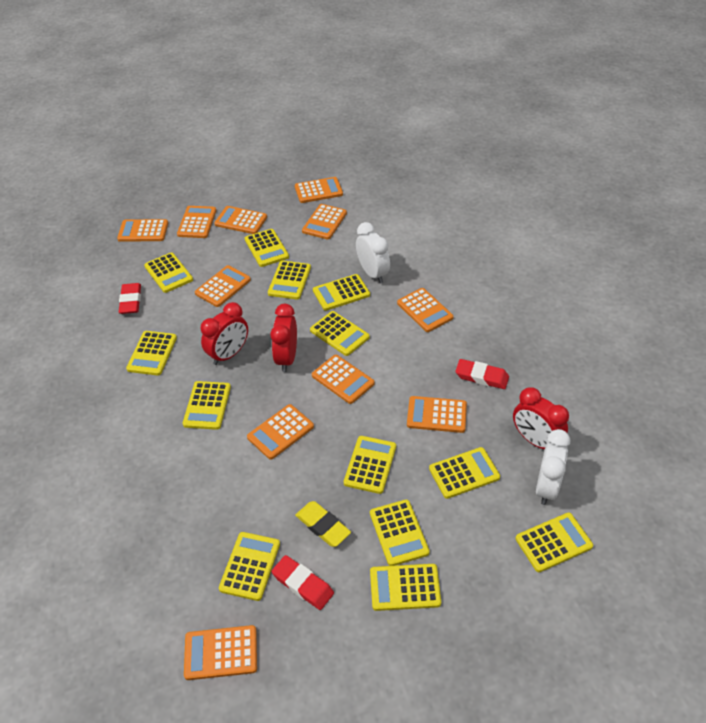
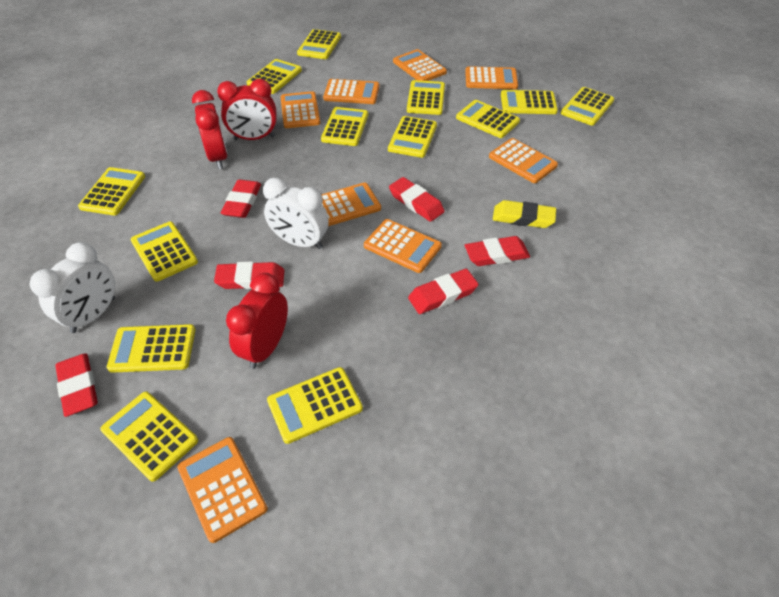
orange calculator: [117,219,168,242] [177,206,216,238] [184,625,257,680] [195,265,251,307] [214,206,267,234] [247,404,314,460] [295,177,343,203] [302,204,347,239] [312,355,375,404] [397,288,453,332] [407,396,467,433] = 11 -> [177,437,268,543] [280,91,320,128] [321,182,381,226] [323,79,379,104] [364,219,442,273] [393,49,447,81] [465,66,518,89] [489,138,558,183] = 8
red eraser: [119,283,141,314] [271,555,334,610] [455,359,509,389] = 3 -> [55,353,98,417] [214,261,284,289] [221,180,261,218] [389,177,445,222] [408,269,479,314] [465,236,530,266] = 6

